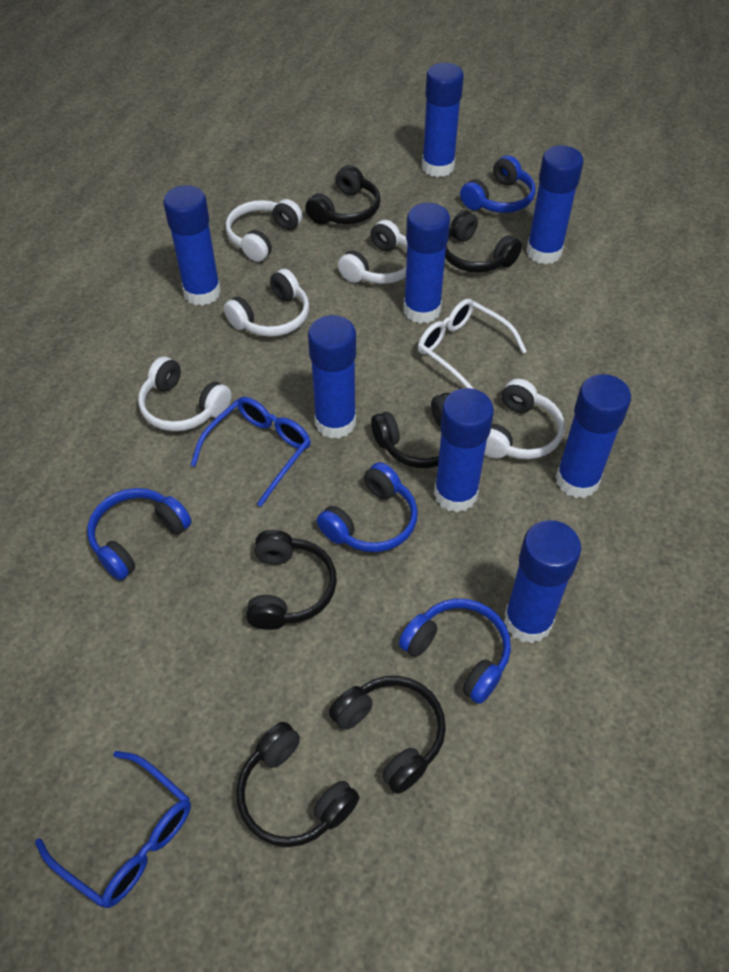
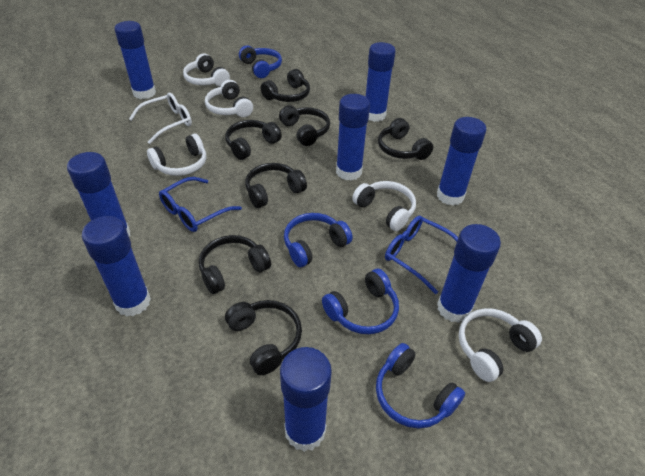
black headphones: [236,722,359,847] [246,530,337,630] [305,165,381,224] [329,676,446,794] [371,393,450,468] [445,210,522,273] = 6 -> [199,235,271,294] [225,120,282,160] [225,300,302,375] [245,163,307,208] [261,69,310,102] [279,105,330,146] [378,118,433,160] = 7

